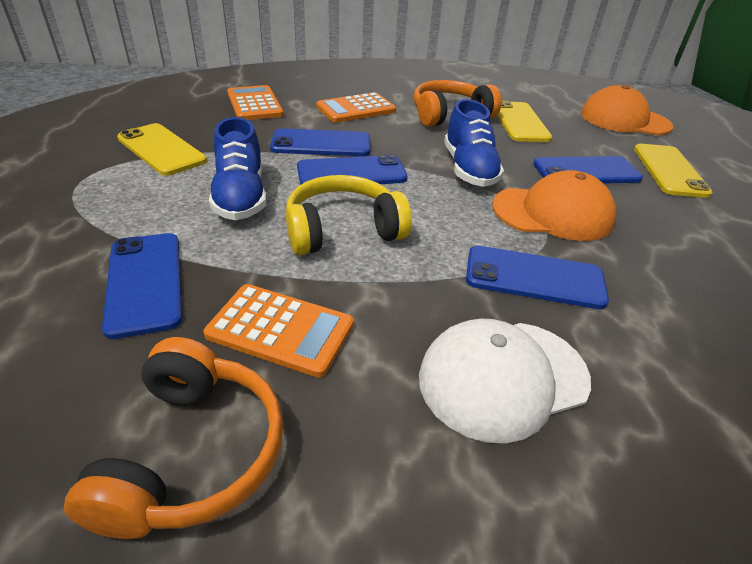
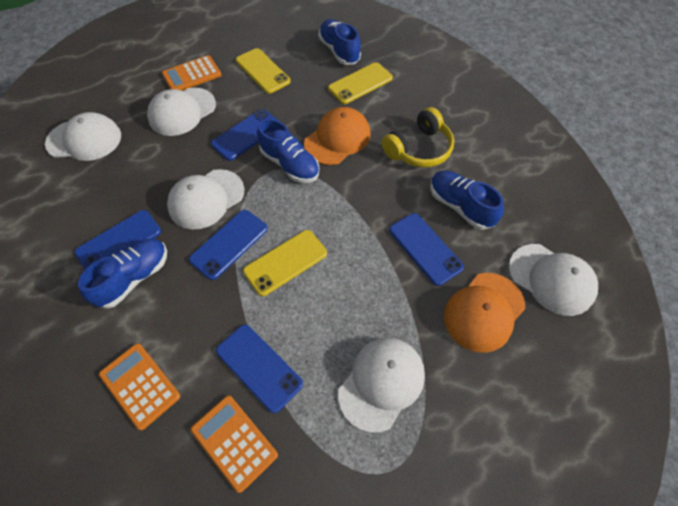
blue shoe: [209,117,266,220] [444,99,504,187] = 2 -> [78,239,167,308] [257,118,319,183] [318,19,361,65] [430,171,504,230] = 4
orange headphones: [64,337,284,539] [414,80,502,127] = 2 -> none = 0
white cap: [419,319,591,443] = 1 -> [45,112,121,161] [147,88,216,136] [167,169,245,229] [338,338,425,433] [509,244,598,316] = 5

